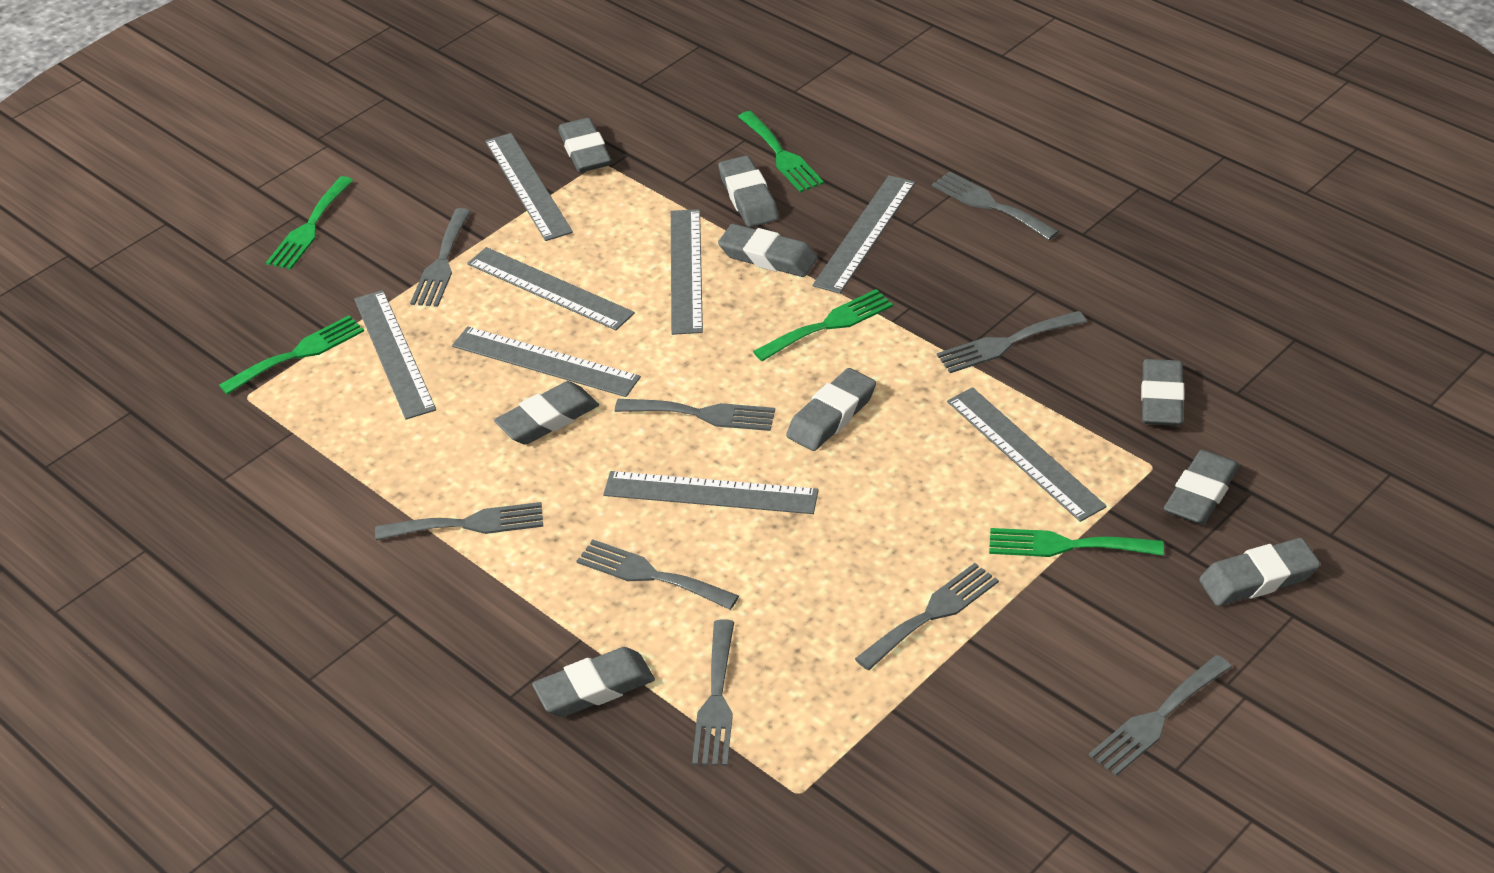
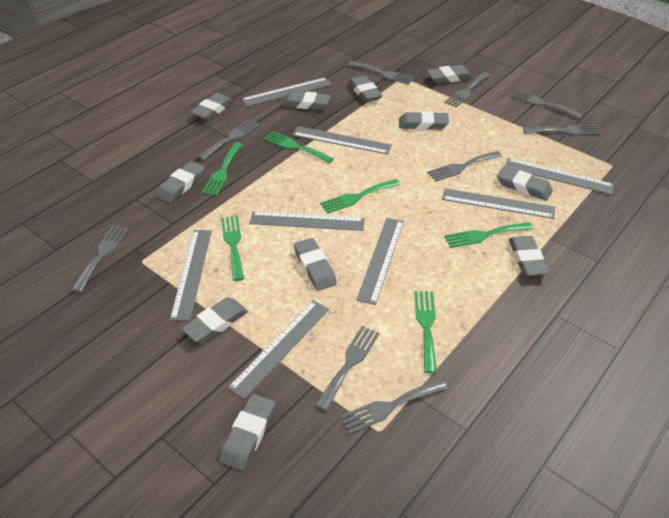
green fork: [219,315,364,395] [266,176,354,270] [738,111,824,193] [753,289,893,361] [989,528,1164,557] = 5 -> [202,142,243,196] [221,215,244,281] [264,131,334,163] [320,179,400,214] [414,291,437,373] [444,222,533,248] = 6
grey eraser: [494,381,599,445] [532,647,655,717] [558,118,611,173] [718,156,778,227] [718,224,818,277] [786,368,876,451] [1141,359,1184,426] [1164,450,1240,525] [1199,538,1320,606] = 9 -> [156,161,204,203] [181,297,248,343] [190,93,233,121] [219,394,275,471] [282,91,331,110] [294,238,337,291] [349,76,383,102] [399,111,449,130] [427,65,473,84] [497,166,553,201] [509,236,549,276] = 11

